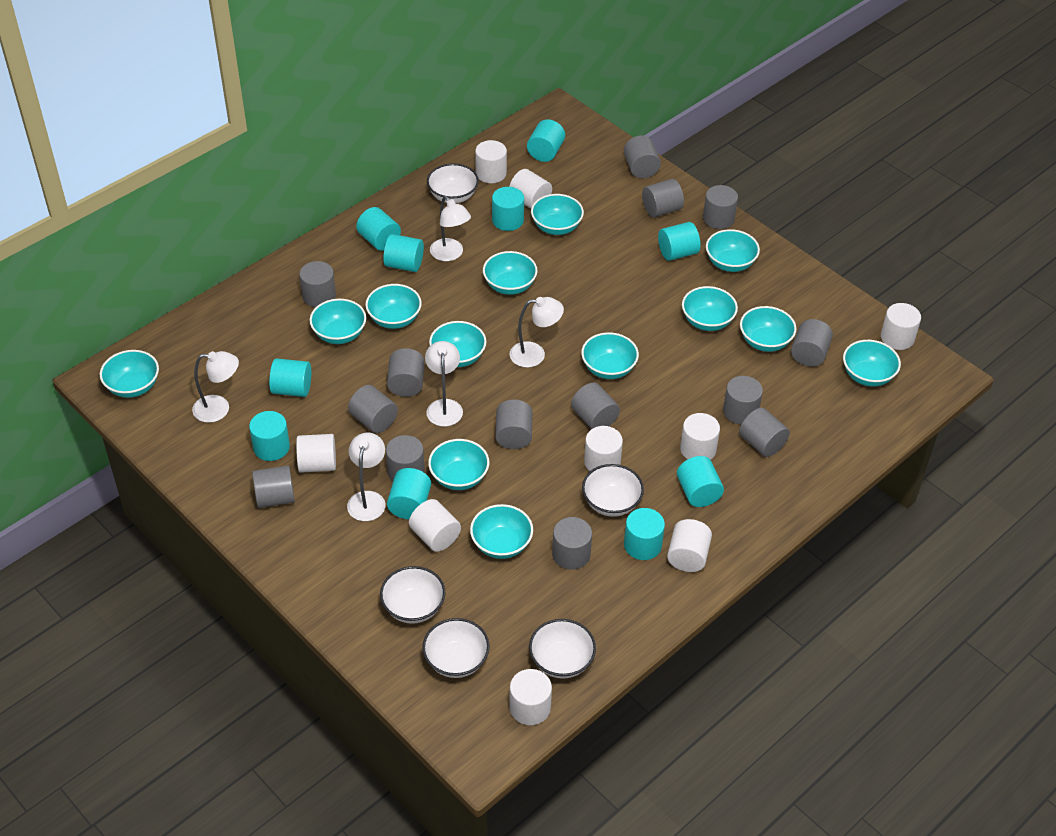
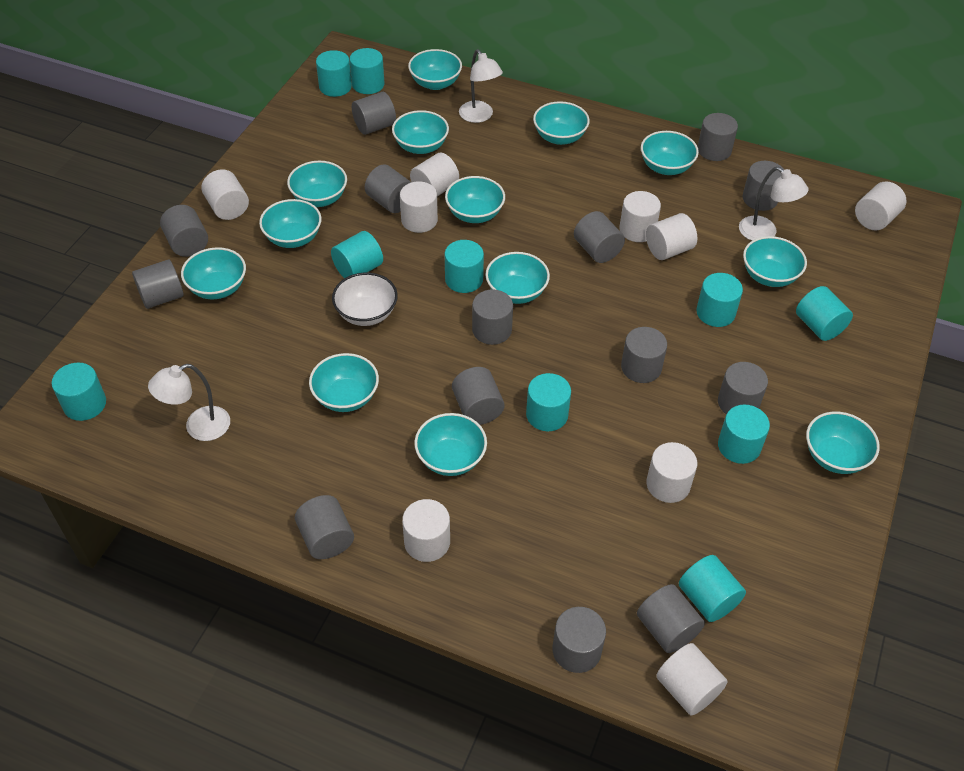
white bowl: [380,566,445,624] [422,618,490,678] [427,163,479,203] [529,619,596,679] [582,464,644,517] = 5 -> [332,273,398,326] = 1
white lamp: [192,351,239,423] [347,433,386,521] [425,341,463,427] [430,196,471,261] [510,297,564,368] = 5 -> [148,364,230,441] [459,49,503,123] [739,167,809,241] = 3

